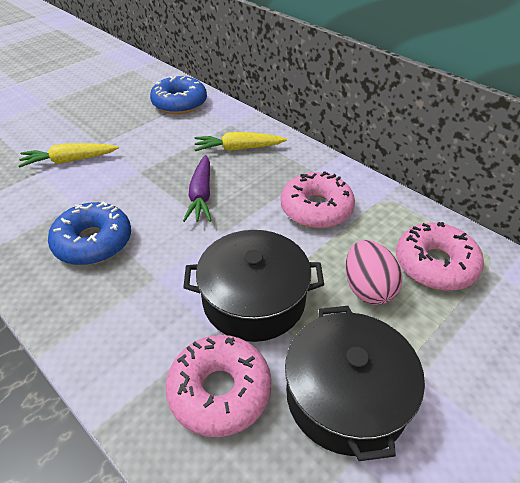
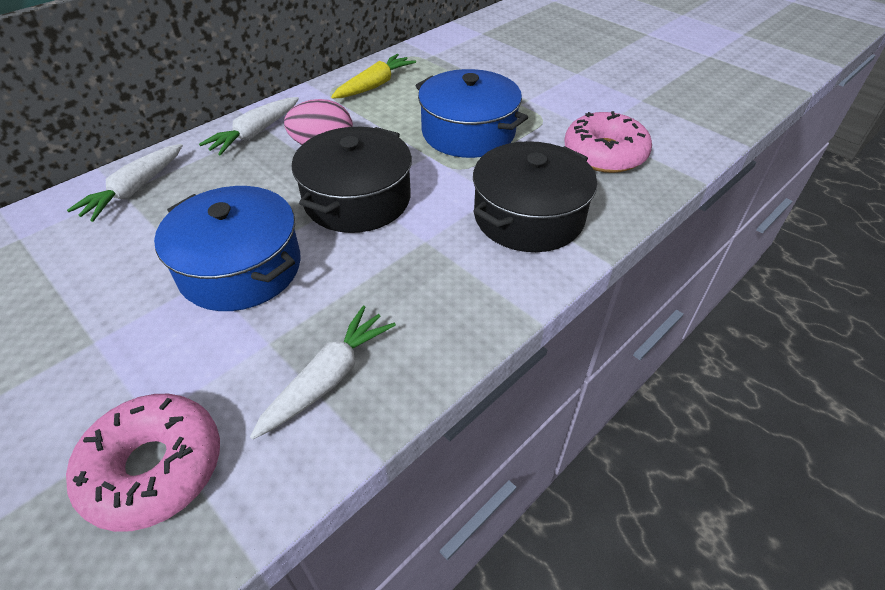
blue donut: [48,201,131,265] [150,76,207,114] = 2 -> none = 0
blue pot: none = 0 -> [154,186,301,311] [415,69,528,158] = 2
pink donut: [166,335,271,437] [281,171,355,228] [396,222,484,291] = 3 -> [66,394,220,532] [564,111,652,173] = 2
purple carrot: [183,155,212,222] = 1 -> none = 0
white carrot: none = 0 -> [67,144,183,222] [199,97,299,156] [250,306,396,439] = 3
yellow carrot: [18,143,119,168] [194,132,287,151] = 2 -> [331,54,416,99] = 1

